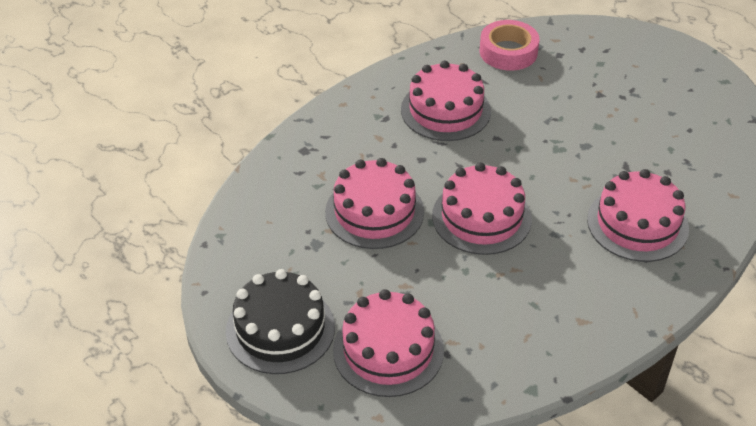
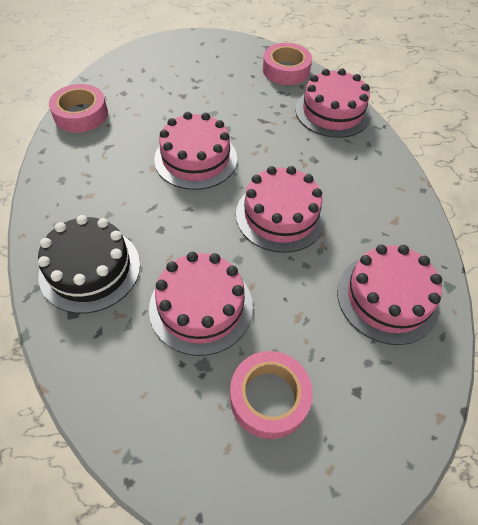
pink tape: [480,20,540,71] = 1 -> [49,84,108,133] [230,351,313,439] [263,43,312,85] = 3

